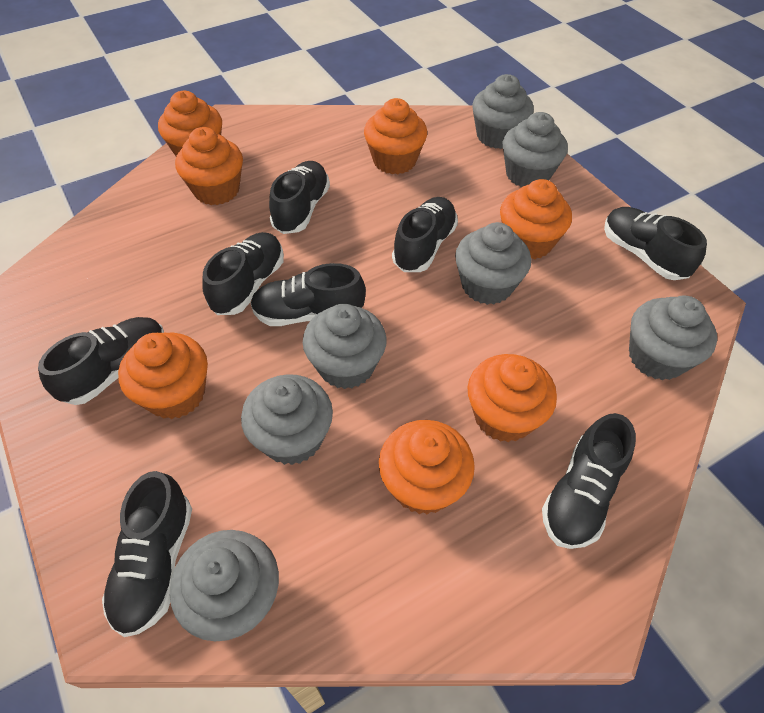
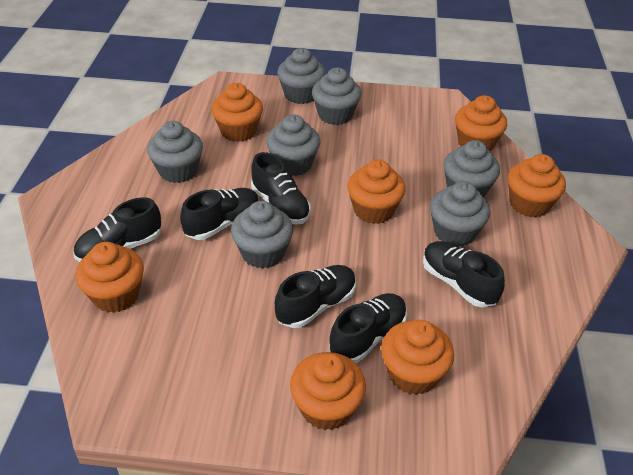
black shoe: [38,317,164,405] [102,471,192,637] [202,232,284,315] [250,263,366,326] [269,161,330,234] [392,197,458,272] [542,413,636,549] [604,207,707,280] = 8 -> [73,197,161,262] [180,188,260,240] [251,152,311,225] [275,265,356,328] [329,293,407,363] [423,241,505,307] = 6

